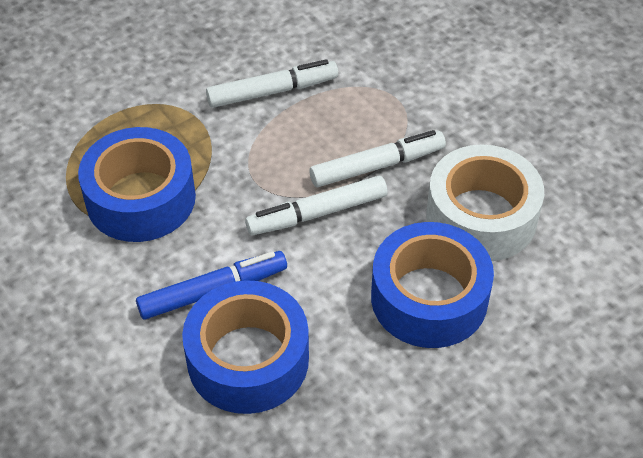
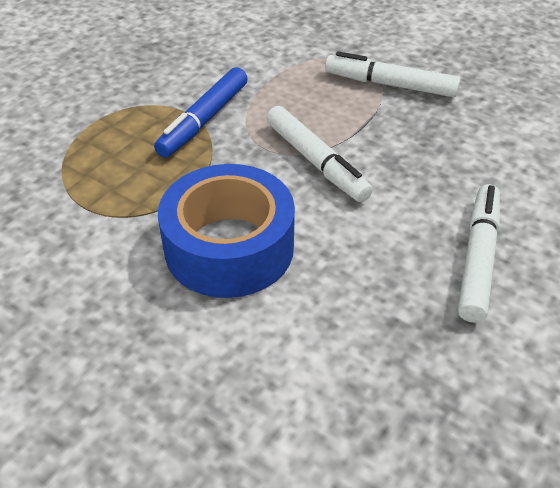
blue tape: [78,127,196,242] [182,280,309,414] [371,222,494,348] = 3 -> [158,164,295,298] = 1
white tape: [426,144,544,261] = 1 -> none = 0

